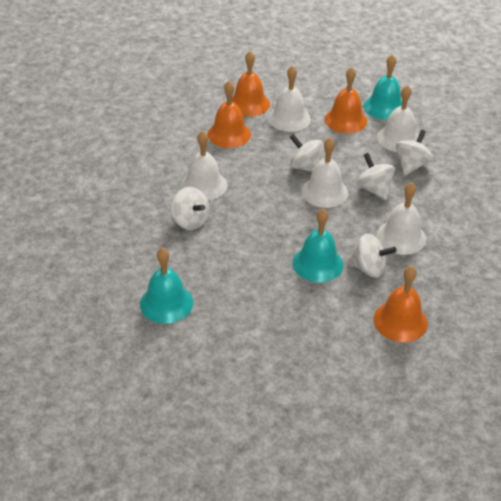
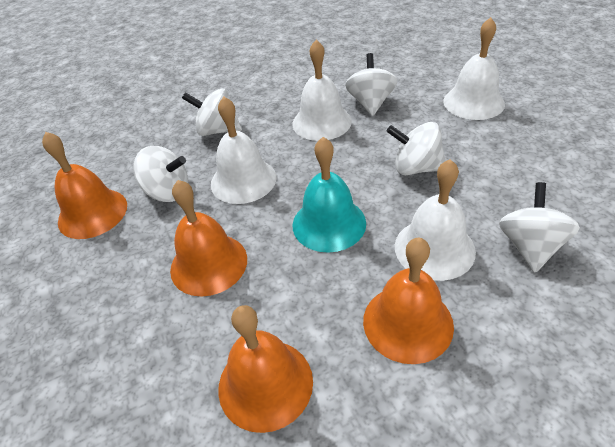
turquoise bell: [140,247,193,324] [293,208,343,282] [364,54,402,120] = 3 -> [293,137,366,253] = 1
white bell: [181,131,227,201] [268,65,311,132] [301,138,348,208] [377,85,419,152] [377,182,426,255] = 5 -> [211,97,276,204] [292,40,352,141] [395,159,476,281] [443,17,505,120] = 4

